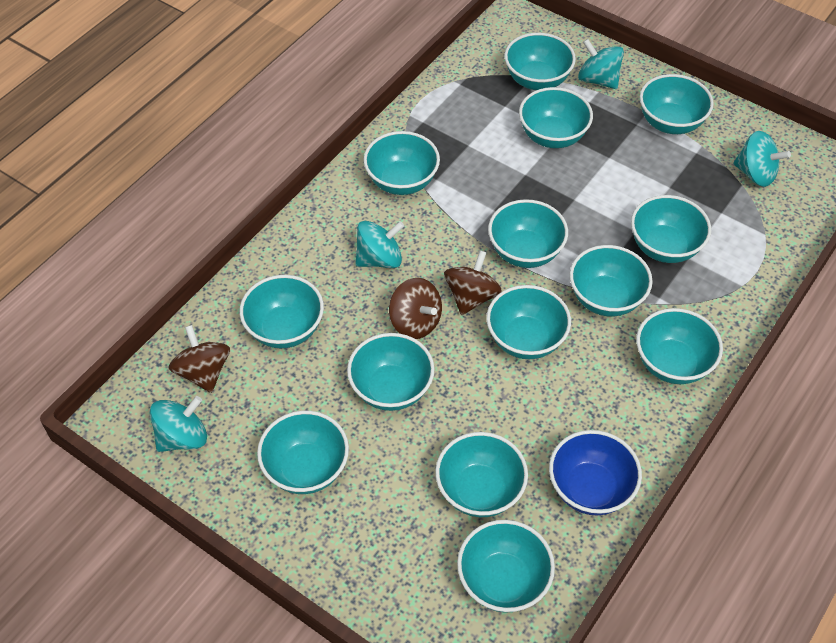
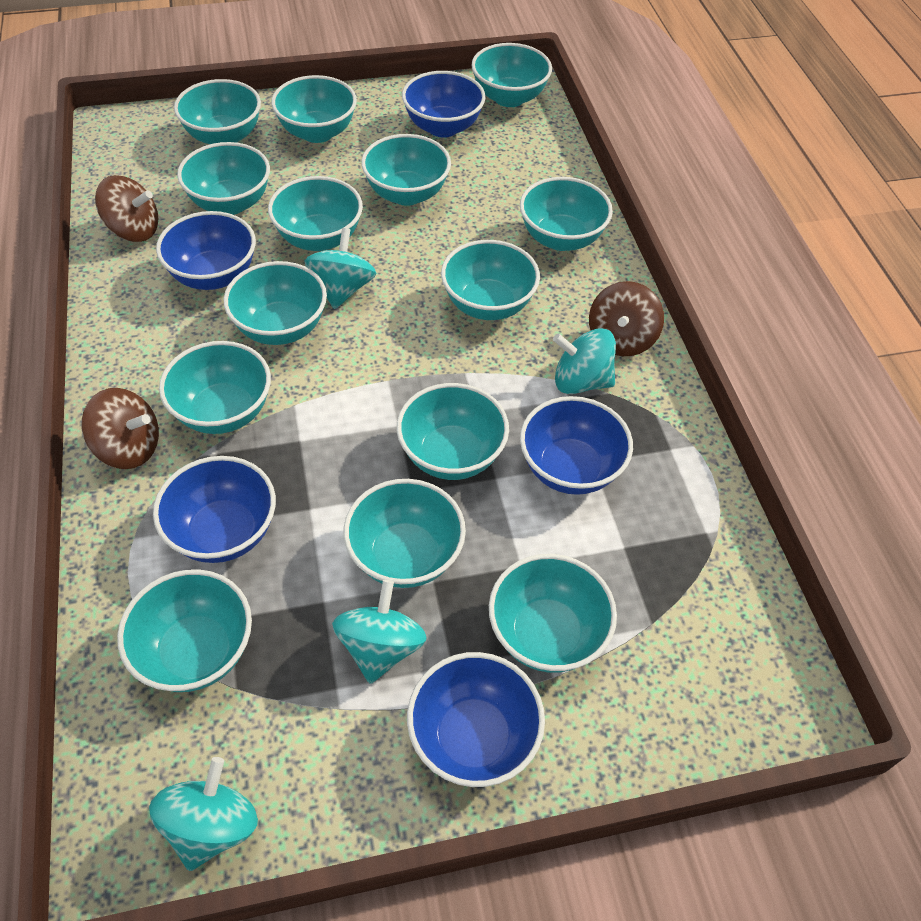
blue bowl: [549,430,642,515] = 1 -> [153,456,276,563] [156,211,256,290] [402,71,486,137] [407,652,545,787] [520,396,633,495] = 5

